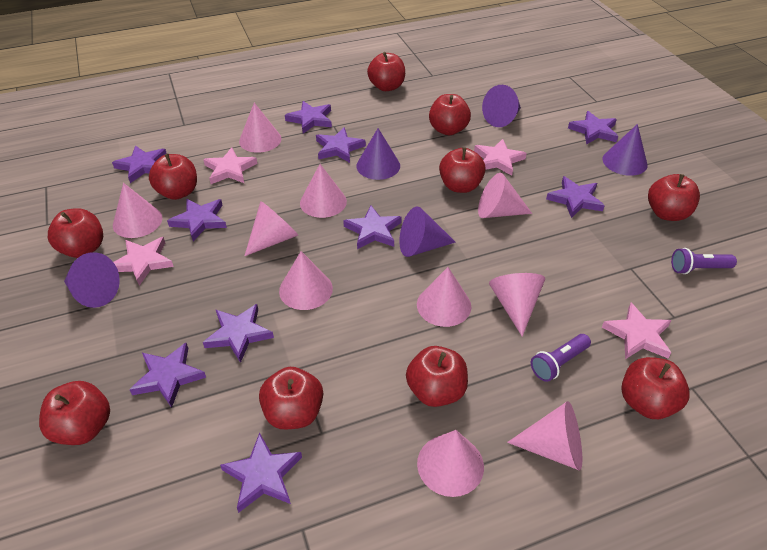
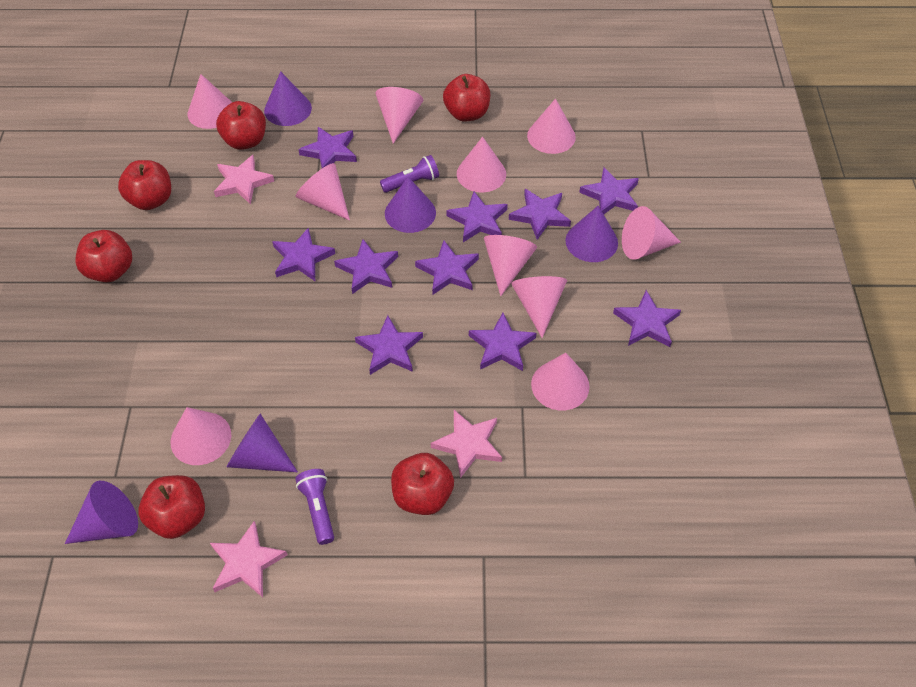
pink star: [113,237,174,286] [203,147,257,184] [474,139,527,176] [602,303,671,359] = 4 -> [210,521,287,597] [214,155,274,204] [431,410,502,478] = 3
red apple: [39,381,110,445] [48,208,103,258] [149,154,197,200] [259,367,323,429] [367,52,405,91] [406,346,468,407] [429,94,471,135] [439,147,486,193] [621,357,690,419] [648,174,700,221] = 10 -> [75,230,132,282] [118,160,171,210] [138,475,205,539] [216,101,266,150] [391,453,454,515] [443,74,490,122] = 6

